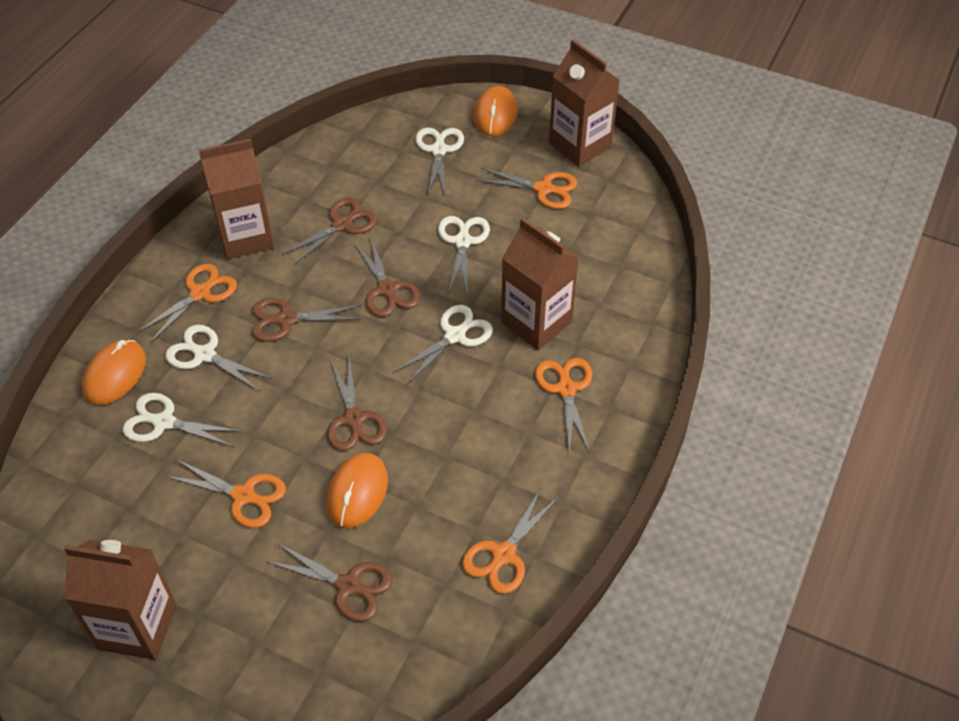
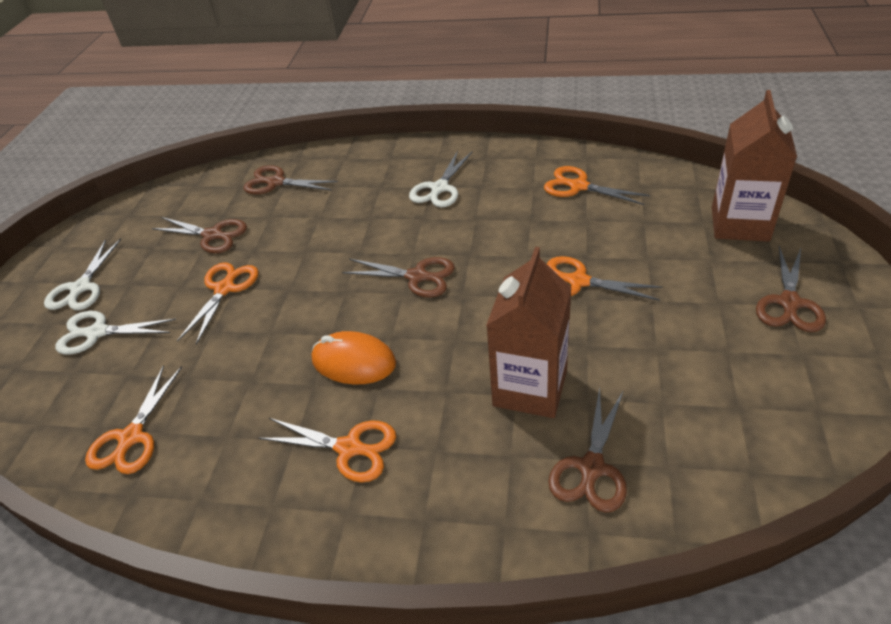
brown carton: [64,540,176,660] [199,139,275,259] [501,218,579,350] [549,40,620,166] = 4 -> [486,247,572,418] [712,90,797,242] = 2
orange mouse: [82,340,146,405] [326,453,388,528] [473,86,518,136] = 3 -> [312,331,396,384] = 1
white scissors: [123,393,243,447] [165,325,272,391] [393,305,493,384] [415,128,464,196] [438,216,490,296] = 5 -> [44,238,121,310] [55,311,176,355] [409,150,473,207] = 3

